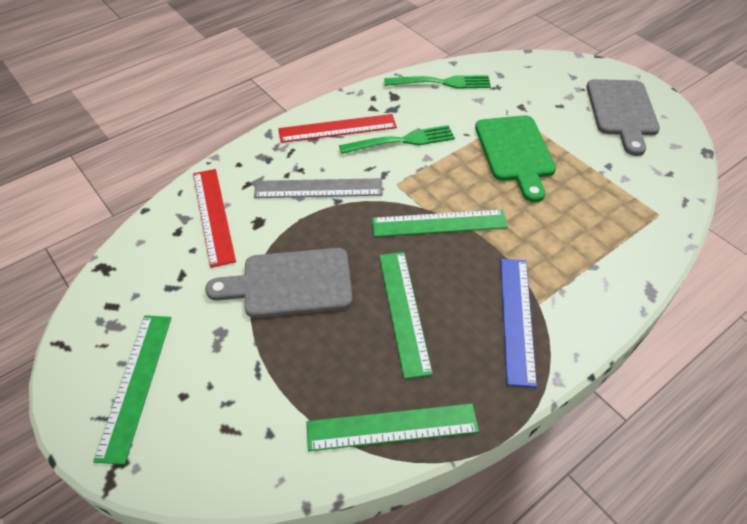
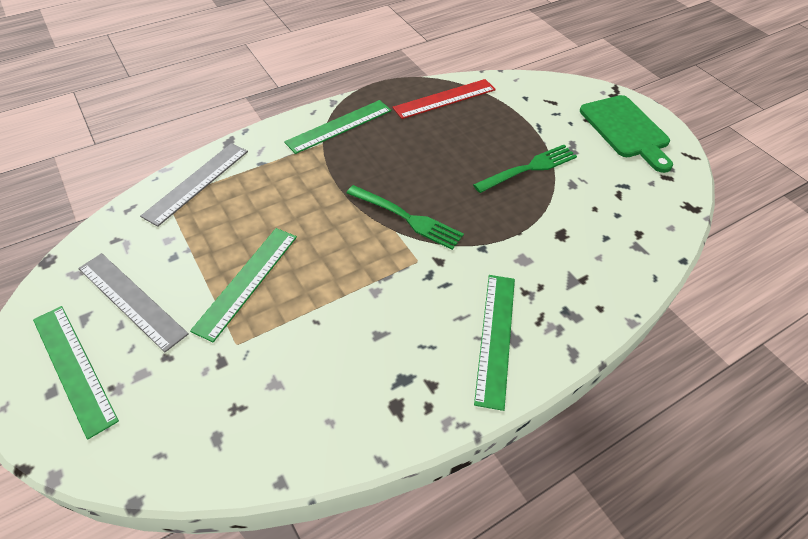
blue ruler: [500,259,537,388] = 1 -> none = 0
grey cutting board: [205,248,353,318] [587,79,660,156] = 2 -> none = 0
grey ruler: [254,178,383,198] = 1 -> [78,253,188,352] [140,143,248,227] = 2
red ruler: [193,169,236,268] [278,114,397,143] = 2 -> [393,79,496,119] = 1

